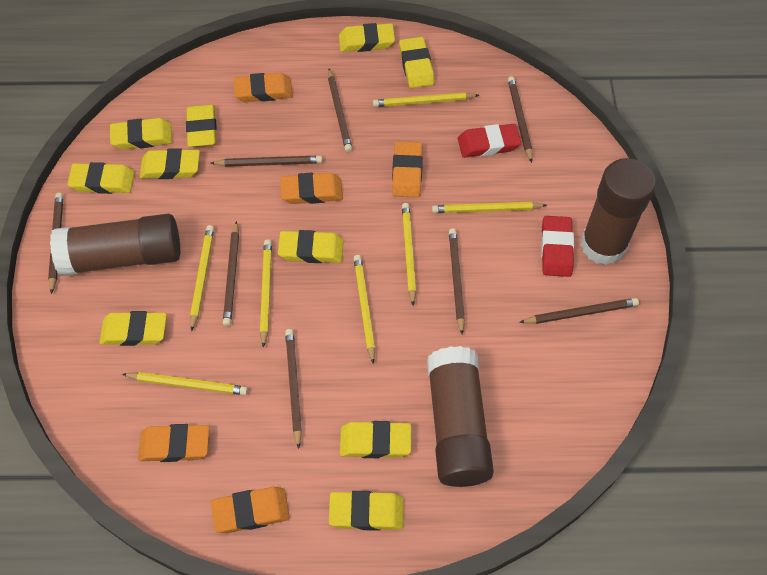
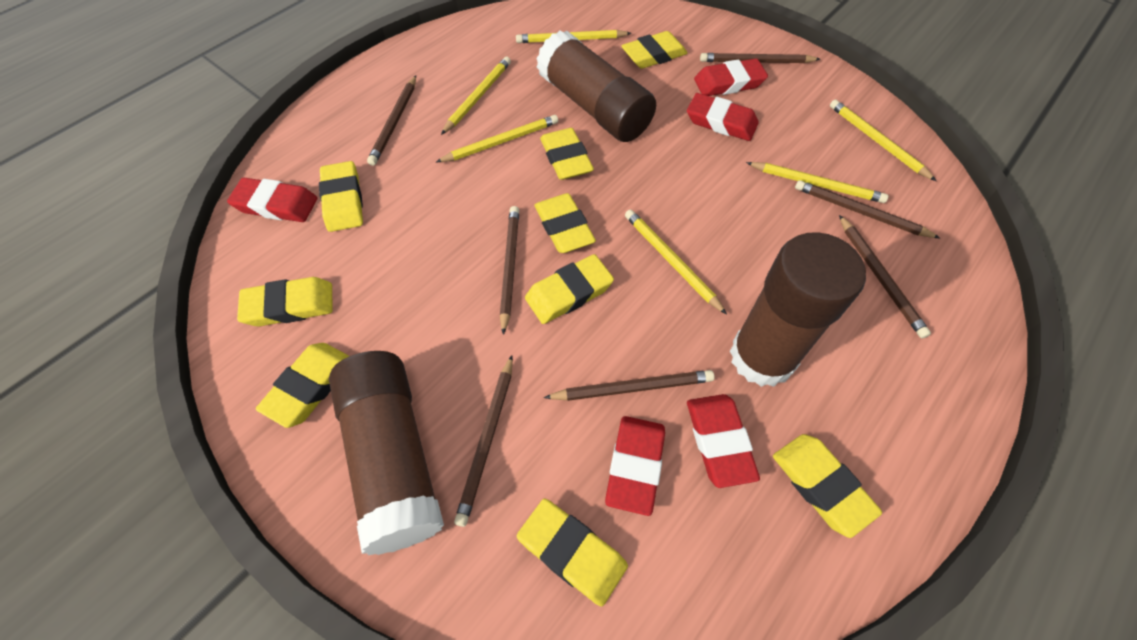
brown pencil: [48,193,63,294] [211,156,323,167] [223,221,239,326] [285,329,302,449] [328,69,352,152] [449,228,465,334] [508,76,532,163] [519,298,639,324] = 8 -> [367,76,416,166] [454,355,513,527] [500,206,519,335] [544,370,715,401] [700,53,820,63] [795,180,940,238] [839,215,931,338] = 7
orange eraser: [138,424,209,462] [211,487,290,533] [233,73,293,102] [280,173,343,204] [392,141,423,198] = 5 -> none = 0
red eraser: [458,124,521,158] [541,216,574,277] = 2 -> [227,178,317,222] [605,416,665,516] [687,93,759,141] [687,394,760,488] [694,59,768,96] = 5
yellow eraser: [67,162,135,194] [99,311,167,346] [110,118,172,150] [140,148,200,179] [186,105,217,147] [278,230,344,263] [329,491,404,531] [339,23,395,52] [340,421,411,458] [399,37,434,88] = 10 -> [237,277,333,326] [256,343,349,428] [319,161,363,232] [517,499,628,607] [525,254,614,324] [534,193,596,253] [540,128,594,180] [621,31,687,69] [773,434,882,538] = 9
yellow pencil: [122,372,248,395] [190,225,214,332] [260,239,272,348] [353,255,375,364] [373,92,479,107] [402,203,416,306] [432,202,547,213] = 7 -> [436,115,558,162] [441,57,511,135] [516,30,631,43] [625,209,727,315] [746,162,888,203] [830,99,936,181] = 6

